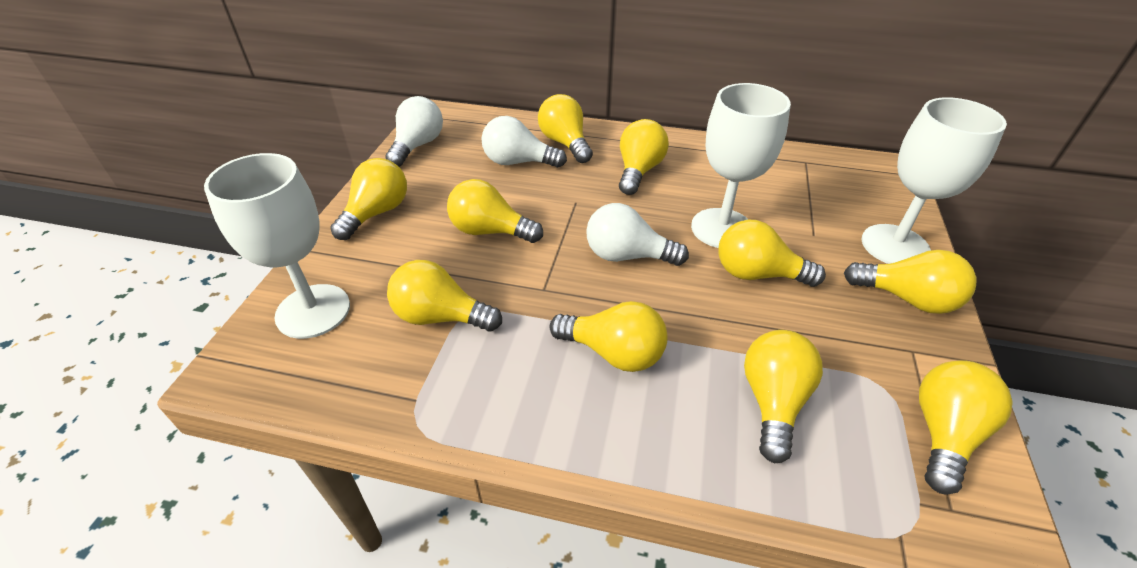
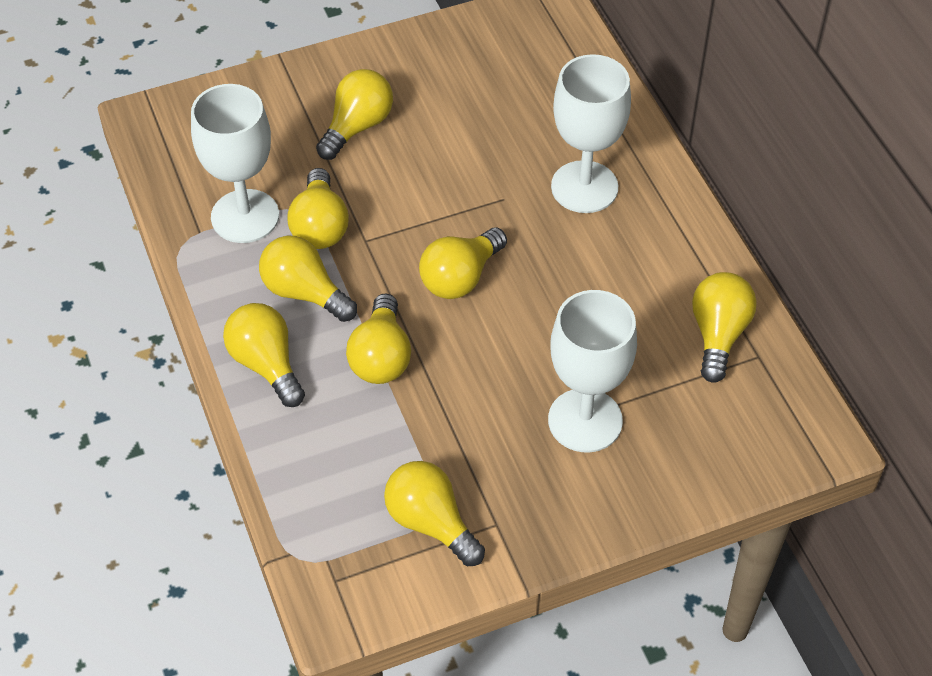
white light bulb: [385,96,443,167] [481,116,567,168] [586,203,689,266] = 3 -> none = 0
yellow light bulb: [330,158,407,240] [387,260,502,331] [447,179,543,243] [538,94,593,163] [550,301,668,372] [619,119,669,195] [718,220,826,287] [744,330,823,464] [844,250,977,314] [919,360,1013,495] = 10 -> [223,303,305,407] [259,235,357,322] [287,168,349,249] [316,69,393,160] [346,294,411,384] [384,461,485,566] [419,228,507,299] [692,272,757,383] = 8

